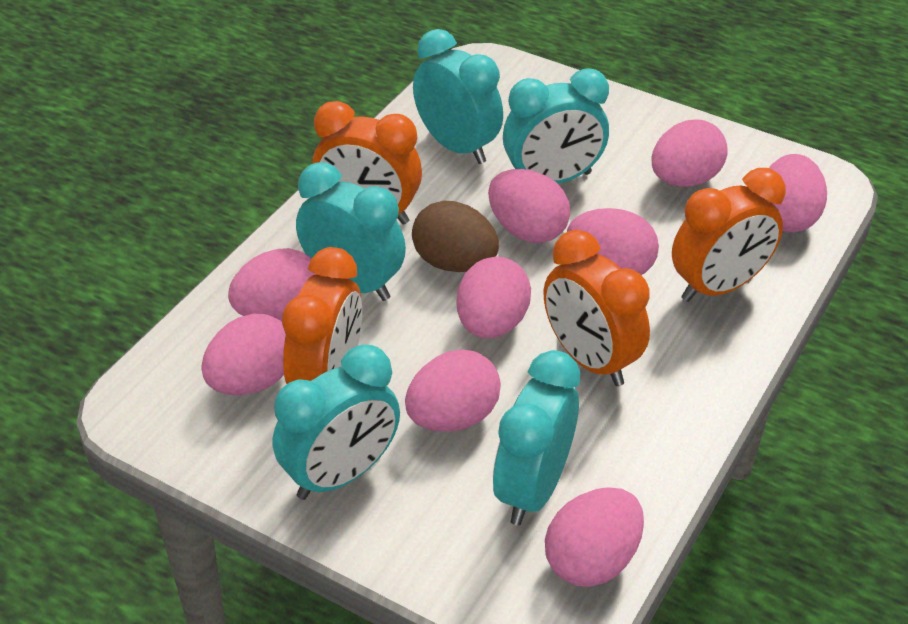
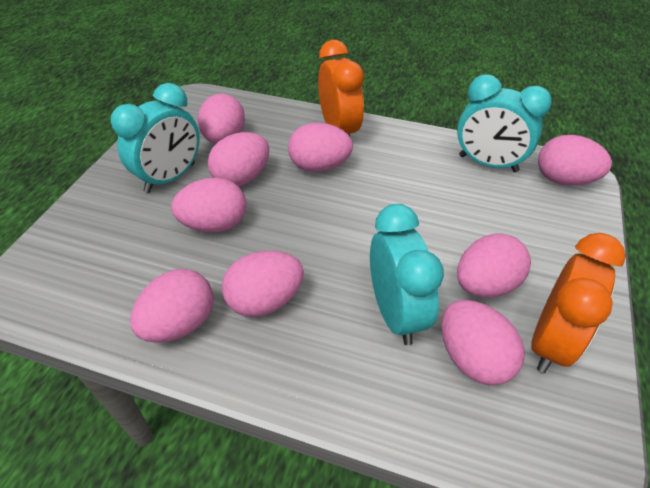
brown egg: [412,201,499,272] = 1 -> none = 0
orange clock: [282,247,362,384] [313,101,422,225] [544,230,650,386] [672,168,786,302] = 4 -> [318,40,364,136] [531,233,626,373] = 2
turquoise clock: [273,345,400,500] [296,162,406,301] [413,29,503,164] [493,350,580,525] [503,68,609,184] = 5 -> [111,83,200,193] [370,204,444,345] [457,74,552,172] = 3

